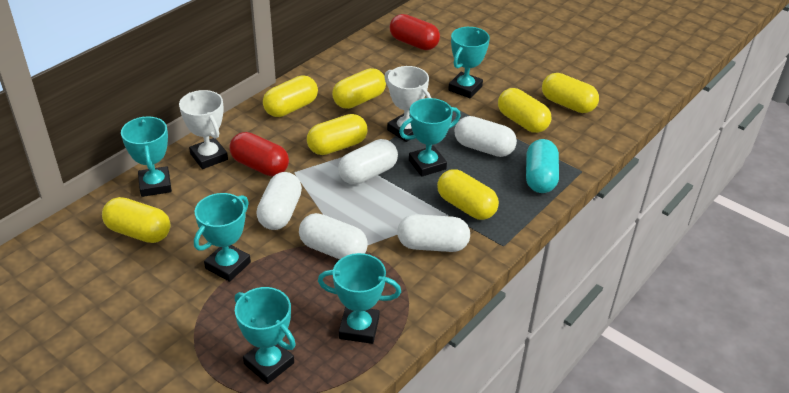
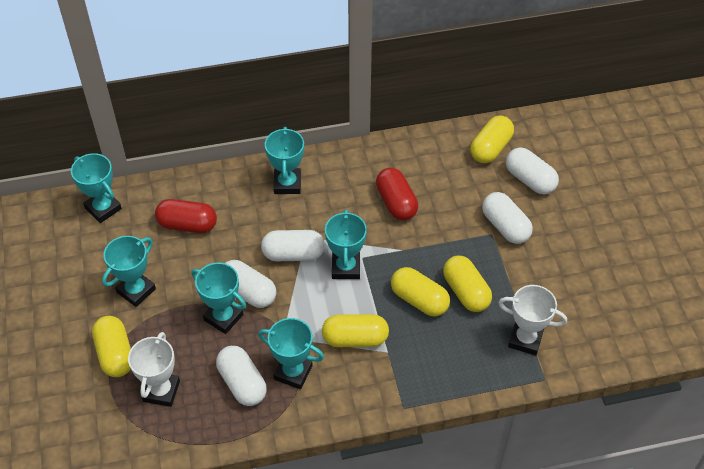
turquoise capsule: [526,139,559,193] = 1 -> none = 0
yellow capsule: [102,197,170,243] [263,76,318,117] [307,114,367,155] [332,68,386,109] [437,169,499,220] [498,88,551,133] [542,73,599,113] = 7 -> [92,316,131,377] [322,314,389,347] [391,267,450,316] [443,256,492,312] [470,115,514,163] = 5

